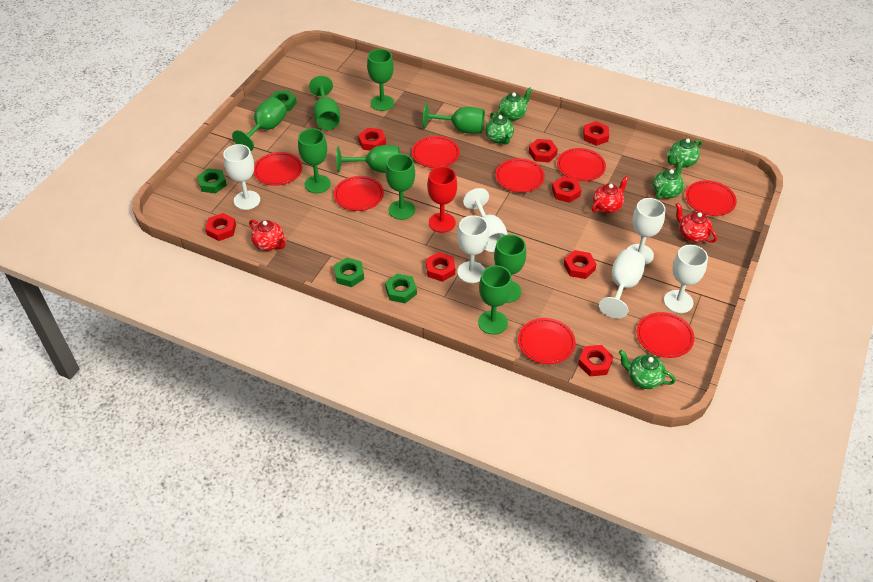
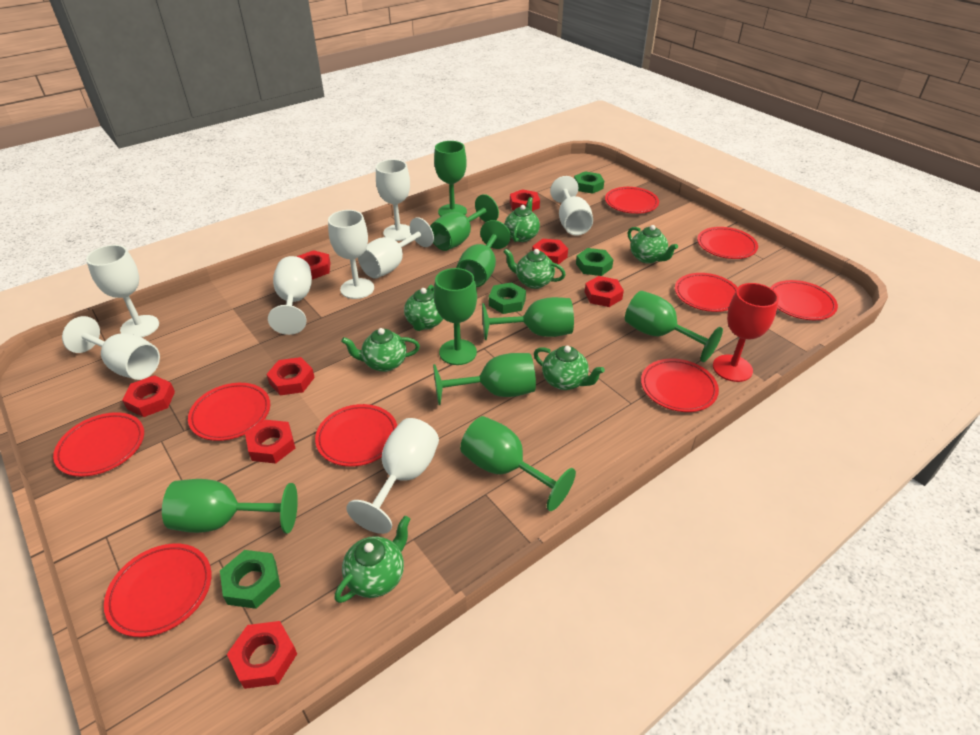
green teapot: [485,112,514,145] [496,87,532,121] [619,350,676,389] [653,160,684,199] [667,139,702,168] = 5 -> [335,516,410,603] [341,328,420,372] [404,285,443,331] [503,249,566,289] [505,197,540,242] [534,346,605,390] [627,225,678,264] = 7
red plate: [253,152,302,186] [334,176,384,211] [412,136,460,168] [495,158,545,192] [518,318,576,364] [557,148,606,181] [637,312,694,358] [685,180,737,216] = 8 -> [53,412,144,477] [104,543,211,637] [188,383,270,441] [315,404,397,467] [605,187,659,214] [641,359,719,412] [675,273,738,312] [697,227,758,259] [770,280,838,320] = 9
red teapot: [249,220,287,251] [592,176,629,213] [676,203,717,243] = 3 -> none = 0
white goblet: [223,144,260,210] [457,215,489,283] [463,188,508,252] [599,249,645,319] [627,198,665,265] [664,245,708,313] = 6 -> [62,316,160,380] [86,245,159,338] [268,256,312,335] [328,210,374,299] [346,418,439,534] [358,217,434,279] [376,159,411,241] [550,176,593,236] = 8

